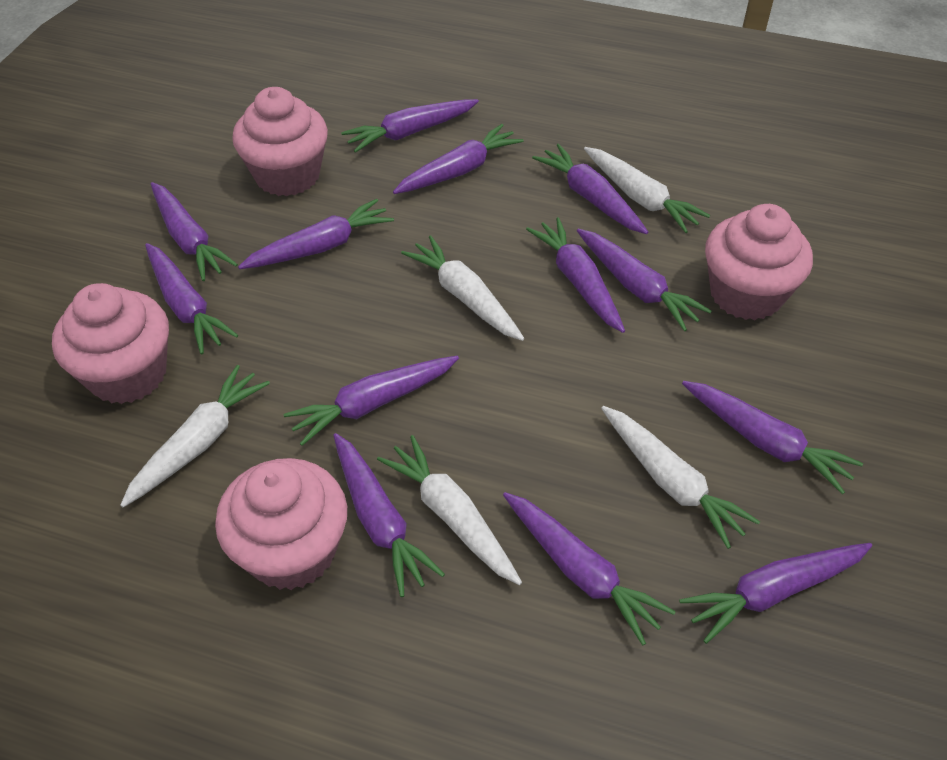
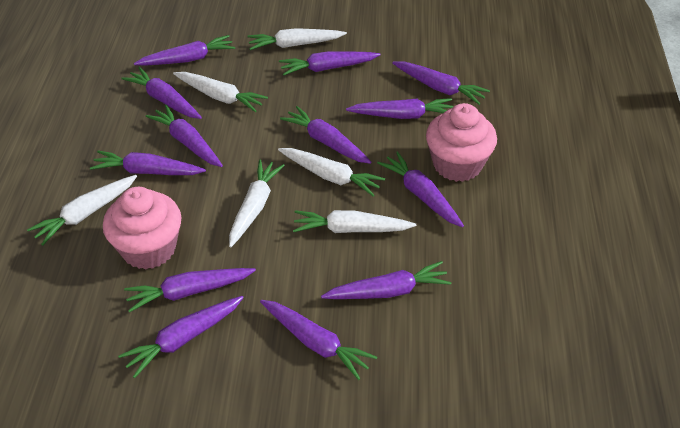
pink cupcake: [52,283,169,404] [215,458,347,590] [232,87,328,196] [705,204,813,320] = 4 -> [103,187,181,269] [426,103,497,182] = 2
white carrot: [120,365,270,507] [377,435,522,585] [401,235,524,341] [584,147,710,233] [601,406,760,549] = 5 -> [27,175,137,246] [173,72,268,112] [229,159,285,247] [247,28,347,50] [278,148,385,196] [293,210,416,233] = 6

